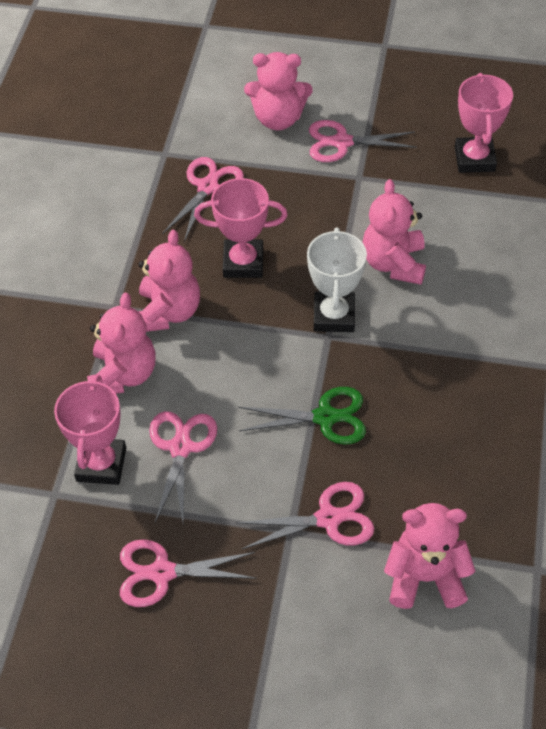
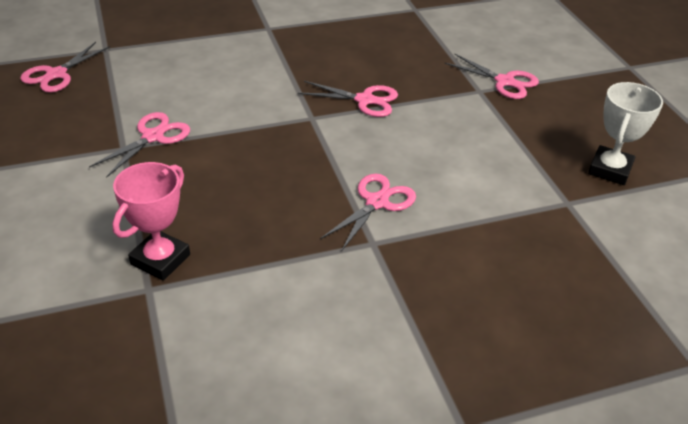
green scissors: [238,387,366,445] = 1 -> none = 0
pink teddy bear: [87,293,155,394] [138,230,200,332] [244,52,313,130] [362,179,426,285] [384,503,476,609] = 5 -> none = 0
pink trophy: [54,375,126,485] [194,178,288,278] [455,73,513,173] = 3 -> [112,162,190,280] = 1

